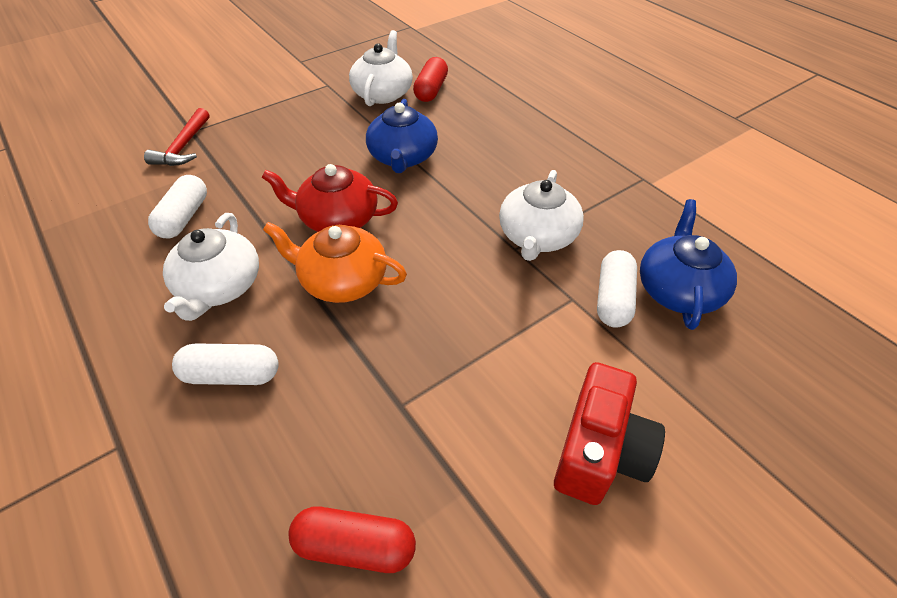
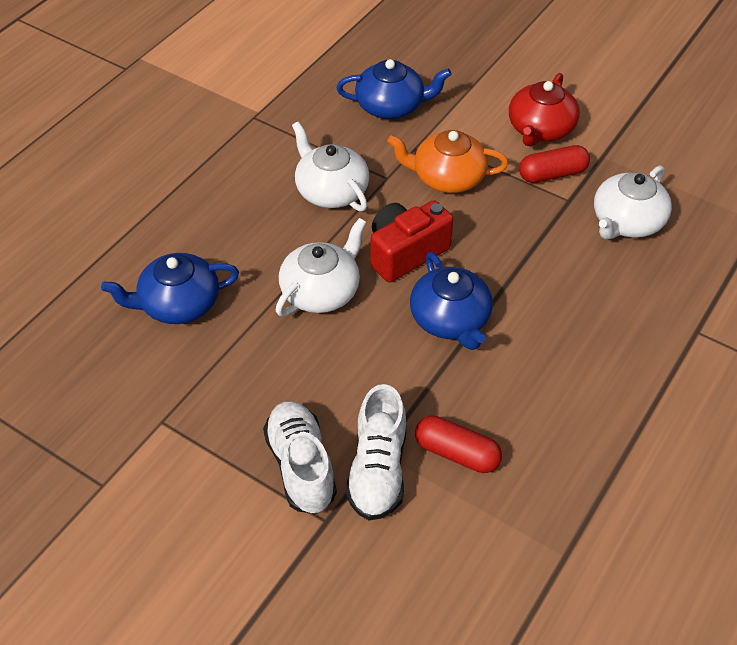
blue teapot: [366,99,438,173] [640,199,737,330] = 2 -> [101,253,239,324] [336,59,452,119] [410,252,493,350] = 3
red hammer: [144,108,209,166] = 1 -> none = 0
white capsule: [148,175,207,238] [172,343,279,385] [597,250,637,328] = 3 -> none = 0
white shoe: none = 0 -> [263,401,337,514] [346,384,406,521] = 2

